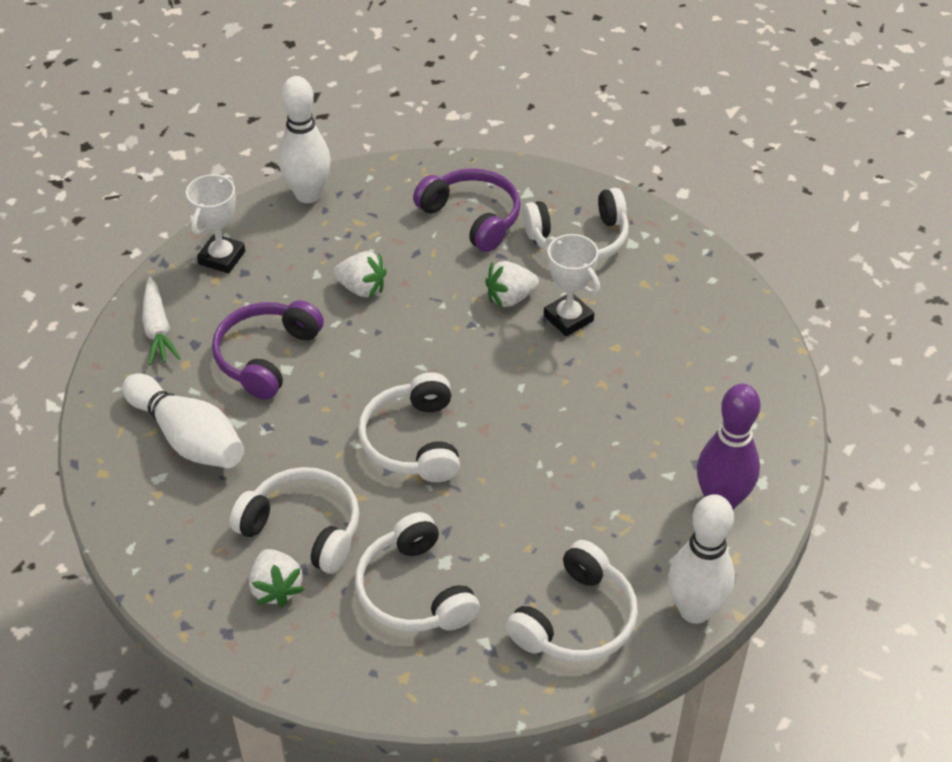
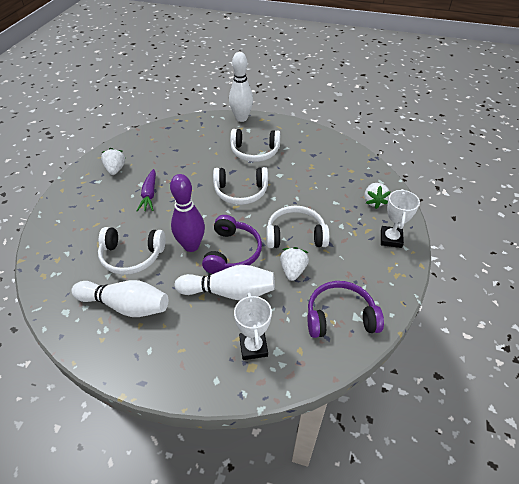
purple carrot: none = 0 -> [136,169,156,211] = 1
white carrot: [142,277,181,365] = 1 -> none = 0
white headphones: [229,467,360,573] [355,512,480,632] [358,372,460,482] [506,540,638,662] [523,188,629,262] = 5 -> [98,227,166,275] [213,167,268,205] [230,129,281,162] [266,205,330,248] = 4

